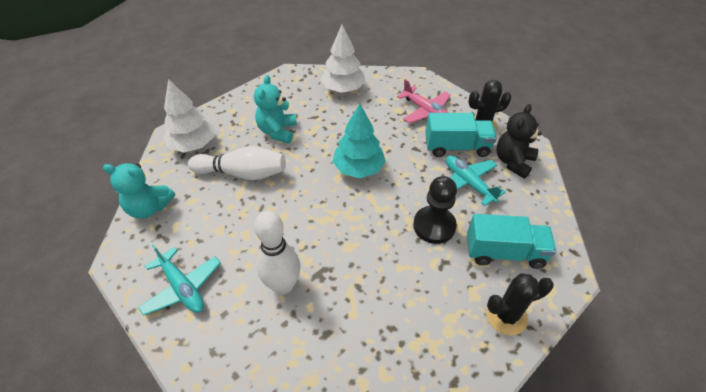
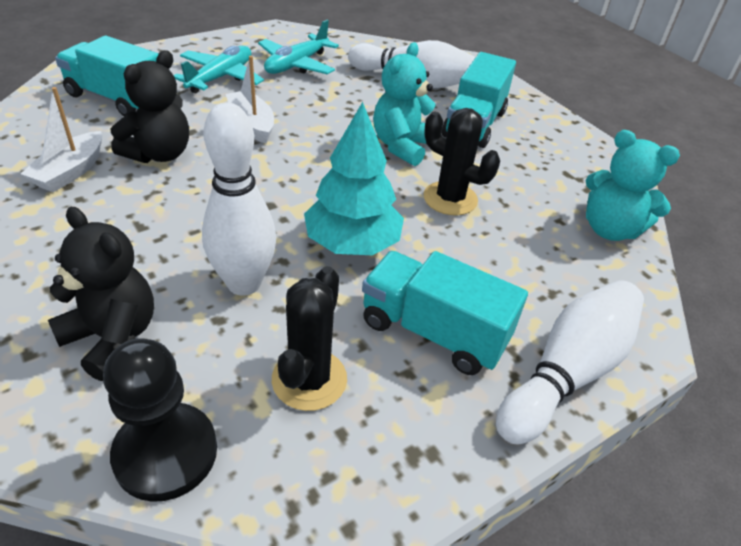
black teddy bear: [496,104,542,179] = 1 -> [48,207,154,381] [110,50,189,163] = 2
pink plane: [397,79,451,123] = 1 -> none = 0
turquoise truck: [425,113,497,157] [467,214,556,269] = 2 -> [55,36,158,116] [362,251,528,375] [442,52,516,148] = 3
white boat: none = 0 -> [21,87,102,192] [226,56,274,143] = 2
white bowling pin: [188,146,286,180] [254,211,300,295] = 2 -> [202,102,276,296] [348,40,476,88] [496,280,644,445] = 3
white tree: [163,79,214,152] [320,25,365,93] = 2 -> none = 0

